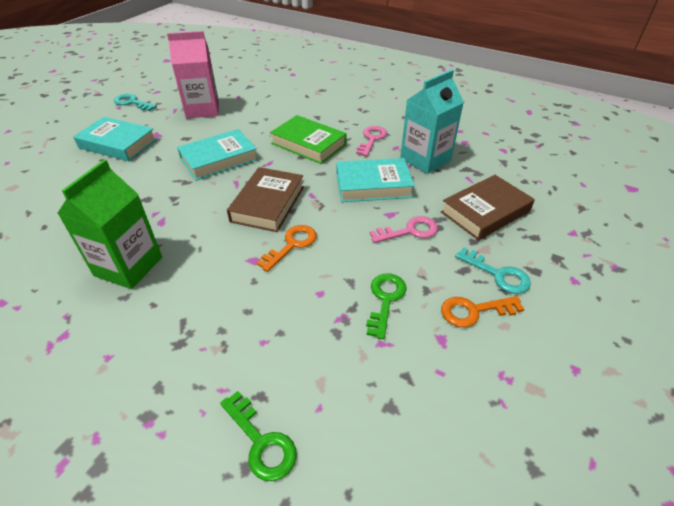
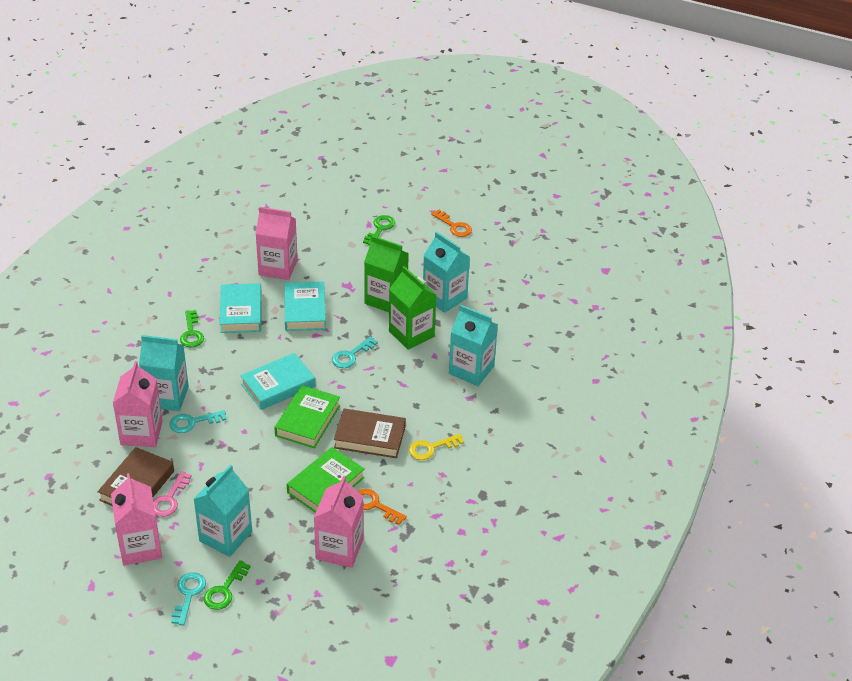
green book: [270,115,347,164] = 1 -> [274,385,340,448] [287,447,365,513] = 2
green carton: [57,160,162,289] = 1 -> [364,235,409,312] [389,266,436,350] = 2
green key: [220,391,297,481] [366,273,407,339] = 2 -> [180,310,204,347] [204,560,250,610] [363,215,395,246] = 3
pink carton: [167,31,219,118] = 1 -> [111,473,162,565] [113,361,163,447] [255,207,298,280] [314,476,363,568] = 4
pink key: [356,126,388,156] [370,216,438,243] = 2 -> [153,471,192,517] = 1
turquoise carton: [400,70,464,174] = 1 -> [139,335,189,411] [194,464,252,557] [423,231,470,313] [449,305,498,386] = 4
turquoise key: [114,94,157,111] [455,247,531,294] = 2 -> [169,410,226,433] [171,572,206,626] [332,336,378,368] = 3
yellow key: none = 0 -> [409,434,464,460] = 1

